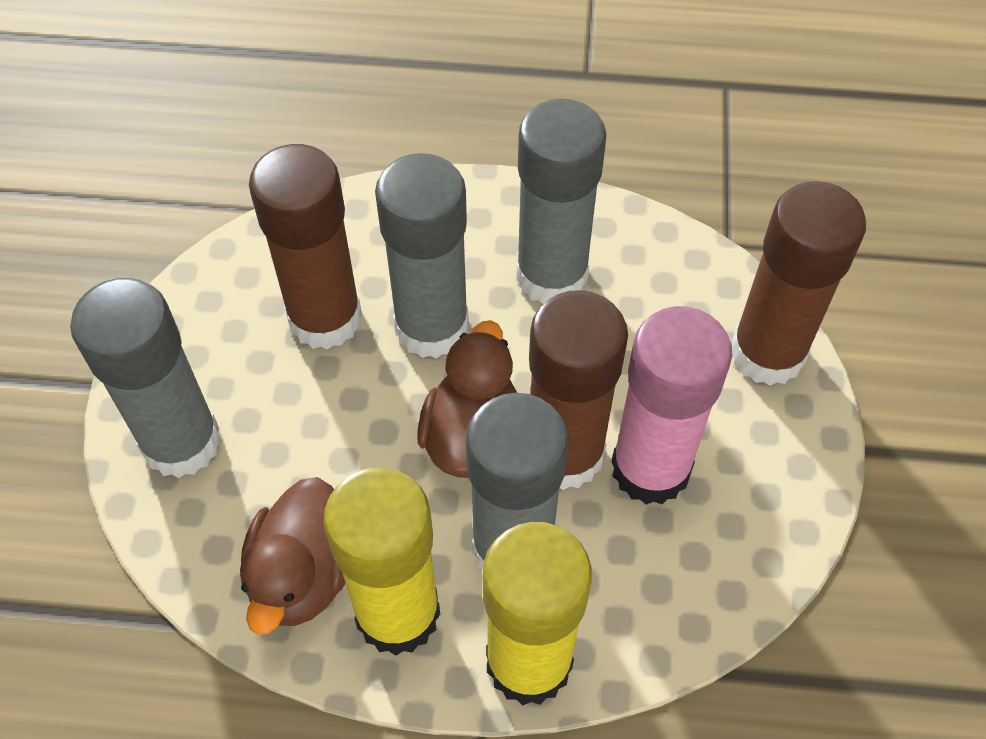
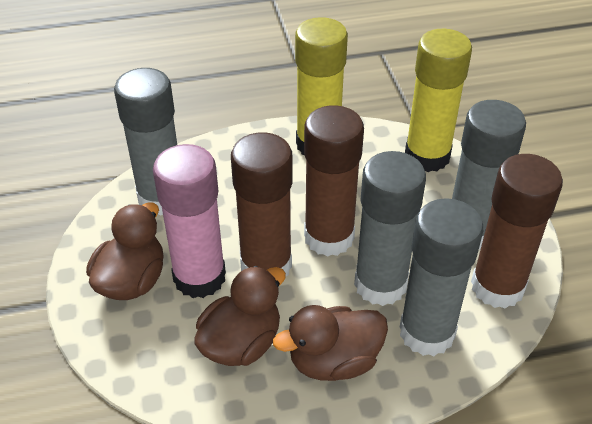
brown duck: [240,477,346,635] [417,320,517,478] = 2 -> [86,202,164,300] [195,266,286,366] [273,305,388,381] = 3

